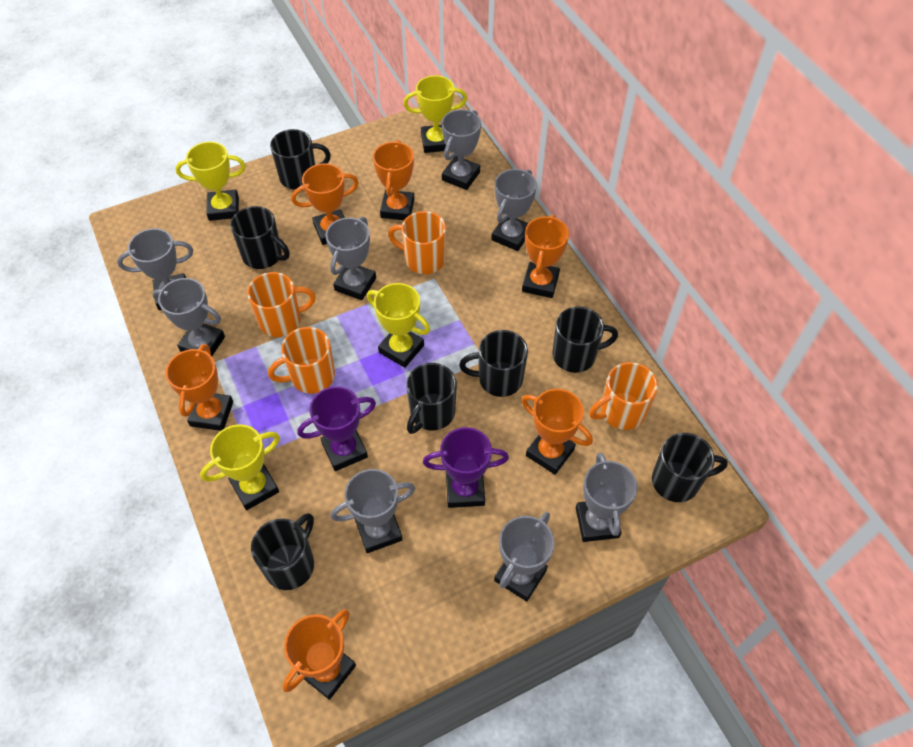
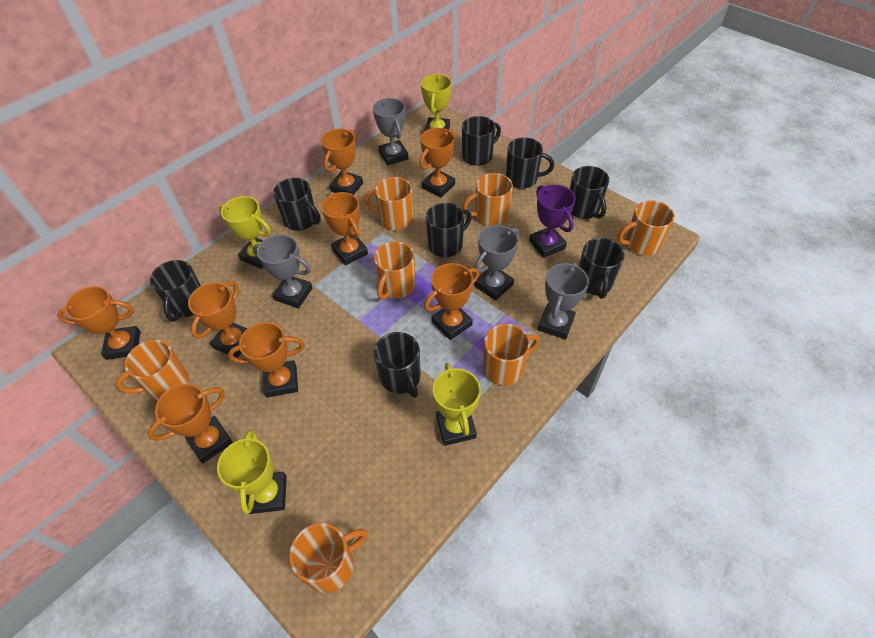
black mug: [230,206,290,269] [251,513,314,590] [270,129,331,189] [406,363,457,434] [459,330,528,397] [552,306,618,373] [652,433,728,502] = 7 -> [150,260,201,322] [273,178,321,231] [374,332,420,398] [426,203,472,258] [462,116,501,166] [506,137,554,189] [570,166,609,219] [579,238,624,299] = 8
grey trophy: [117,228,193,310] [152,278,225,356] [326,217,376,300] [330,469,415,553] [442,109,481,190] [491,169,537,251] [494,512,554,601] [576,452,638,542] = 8 -> [252,234,312,308] [373,98,409,166] [475,225,519,301] [538,262,589,340] = 4
orange mug: [247,272,316,337] [268,327,335,394] [388,211,446,274] [589,362,658,430] = 4 -> [116,340,189,401] [289,523,367,593] [364,177,413,230] [374,241,416,300] [463,173,513,226] [483,324,540,385] [618,200,675,256] = 7
orange trophy: [166,344,233,431] [282,609,356,700] [291,163,359,245] [373,140,415,220] [521,389,593,475] [522,214,569,298] = 6 -> [57,286,141,360] [148,384,233,463] [188,281,248,358] [228,322,304,398] [321,129,363,195] [321,192,368,266] [419,128,455,198] [424,263,479,340] = 8
purple trophy: [298,386,376,471] [423,427,509,508] = 2 -> [529,185,576,258] = 1

